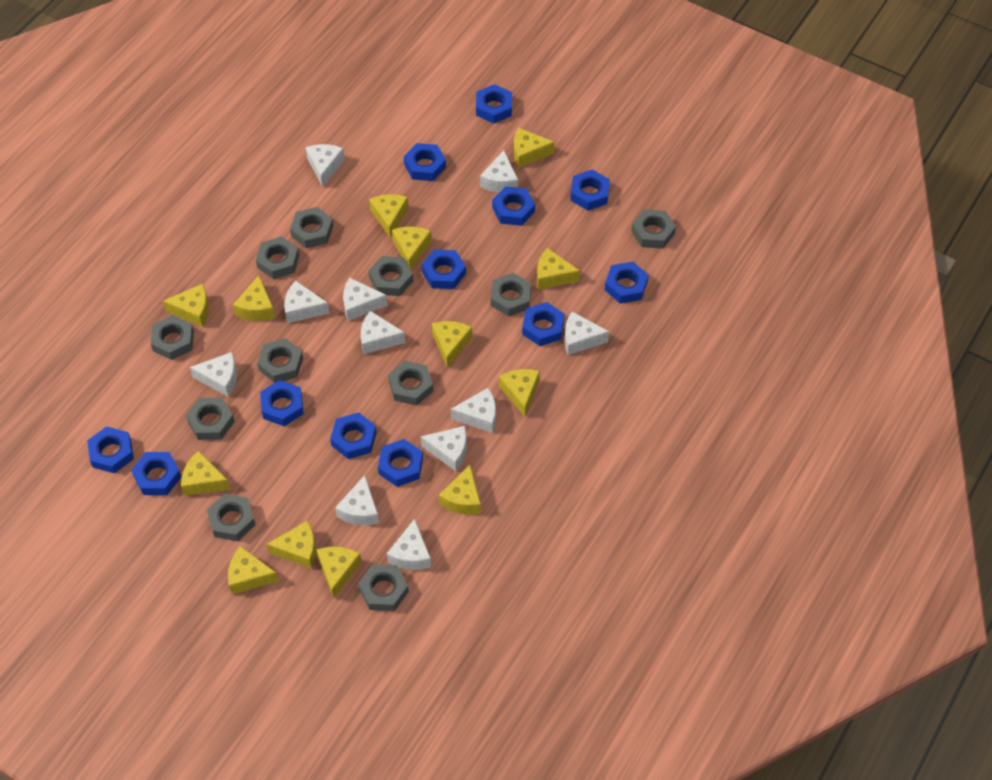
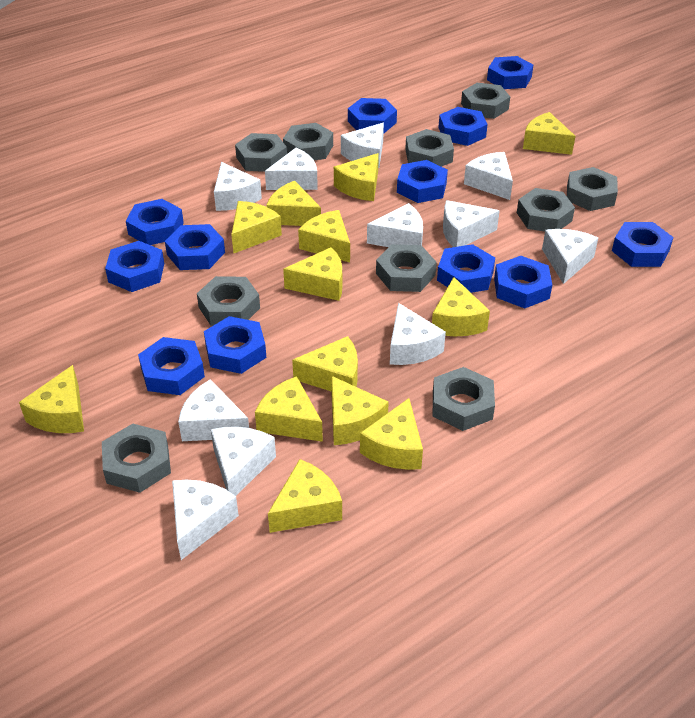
grey nut: [151,315,194,360] [186,398,235,440] [207,494,255,541] [256,236,299,279] [257,338,303,383] [290,207,333,248] [358,564,409,611] [369,256,413,296] [388,361,433,406] [491,273,531,316] [631,209,676,249] = 11 -> [102,424,171,493] [197,276,260,326] [235,133,287,172] [283,123,333,160] [376,244,437,292] [405,129,454,167] [433,367,495,431] [461,83,510,119] [517,188,575,232] [567,167,618,211] = 10

